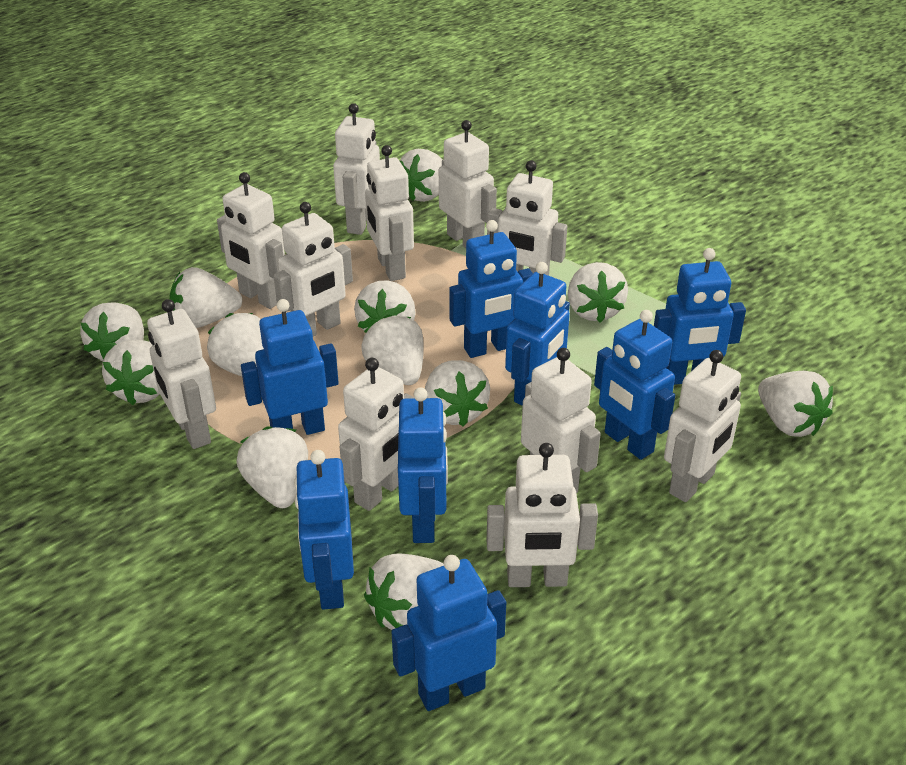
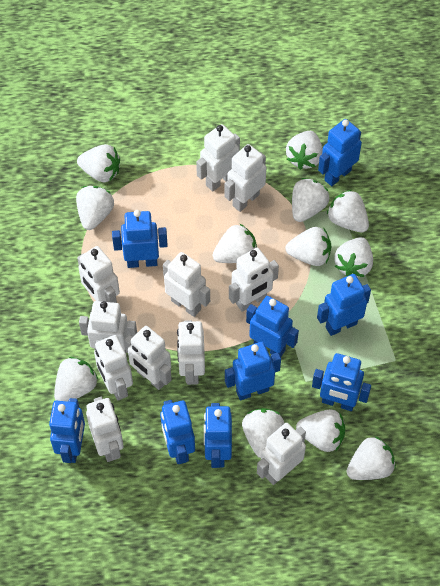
blue robot: [241,299,339,435] [294,450,354,610] [391,555,506,711] [398,387,448,543] [449,220,533,358] [505,262,570,406] [594,310,675,460] [654,248,746,385] = 8 -> [49,398,85,463] [112,210,168,268] [160,400,195,464] [204,403,232,468] [225,342,281,400] [246,296,299,357] [312,353,371,411] [317,274,371,336] [318,119,362,186] = 9

